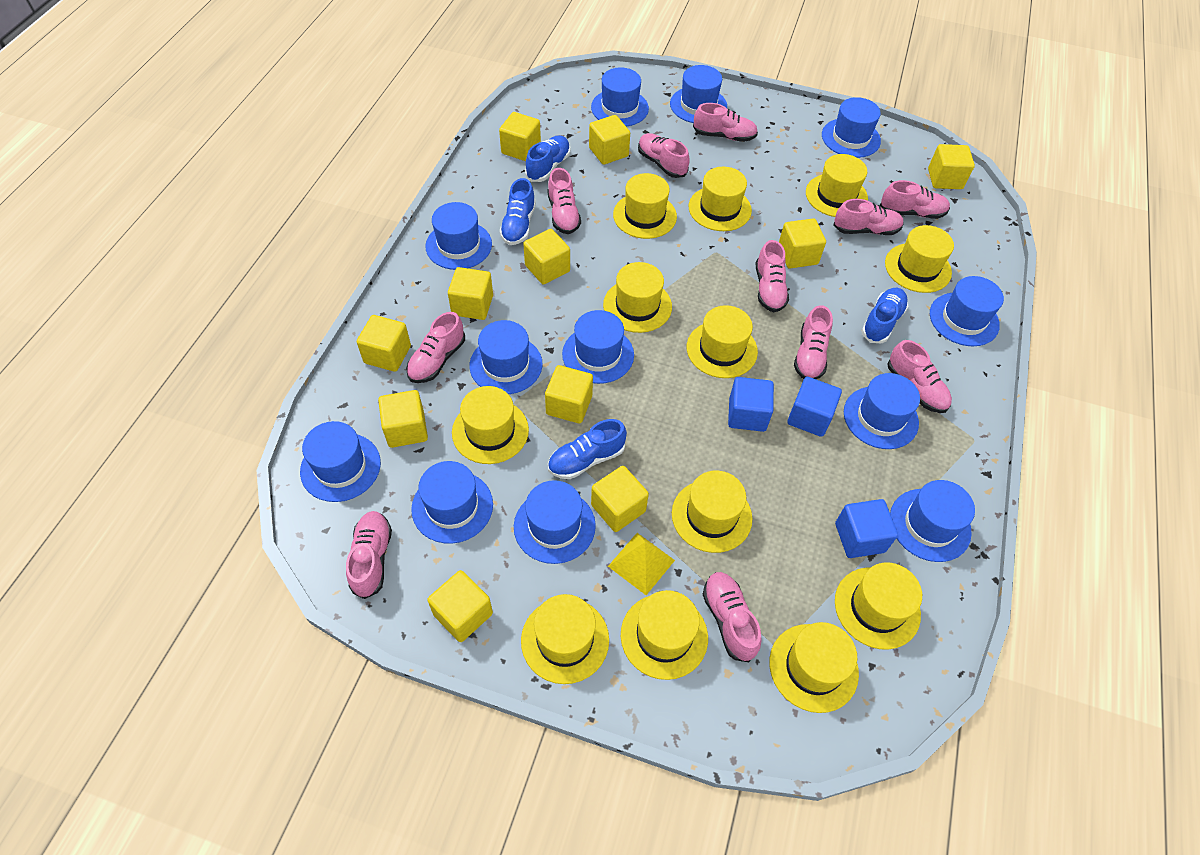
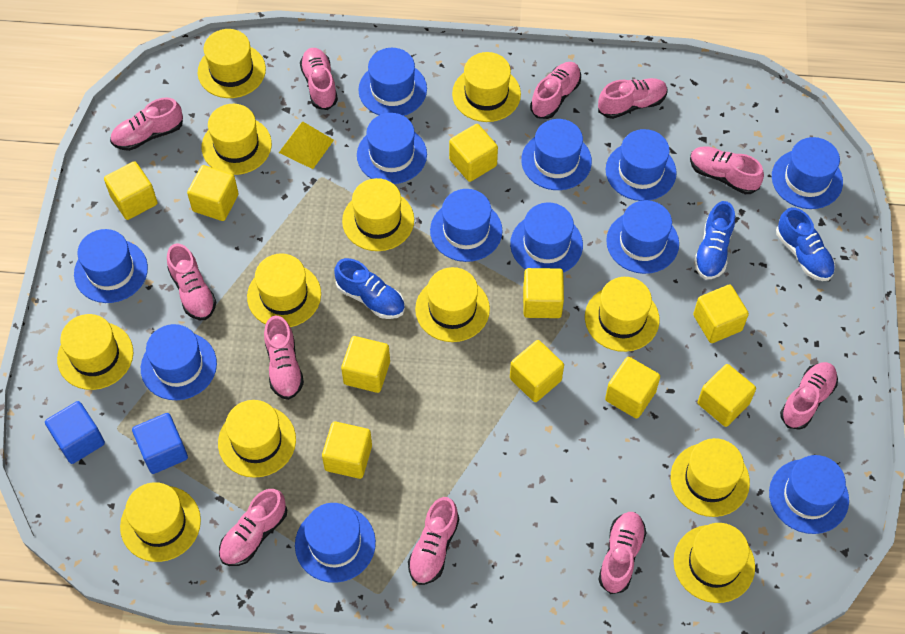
blue cube: [728,377,774,432] [787,377,842,437] [835,499,898,558] = 3 -> [45,401,105,464] [132,413,188,474] = 2
blue shoe: [499,178,536,245] [525,135,570,182] [548,419,627,479] [861,288,908,343] = 4 -> [334,258,405,319] [694,201,735,279] [776,207,835,281] = 3
yellow cube: [357,315,411,372] [378,390,428,448] [427,570,493,642] [448,267,493,320] [499,112,541,161] [523,229,570,285] [545,365,593,423] [589,115,630,165] [591,466,649,532] [779,218,826,269] [928,144,975,189] = 11 -> [104,161,158,220] [187,165,239,221] [322,421,372,479] [341,336,390,393] [449,124,498,182] [510,340,564,402] [523,268,564,318] [605,357,660,419] [693,284,749,343] [698,364,756,427] = 10

